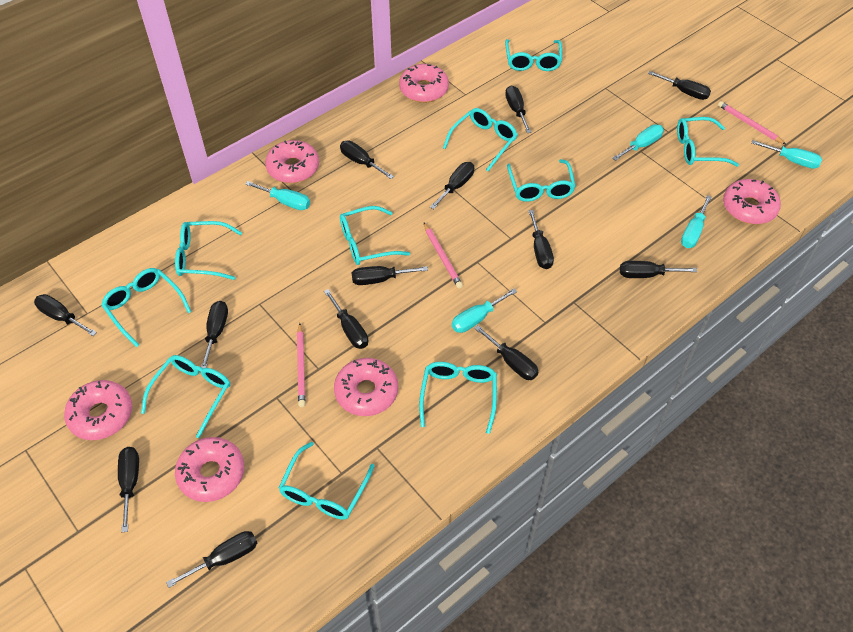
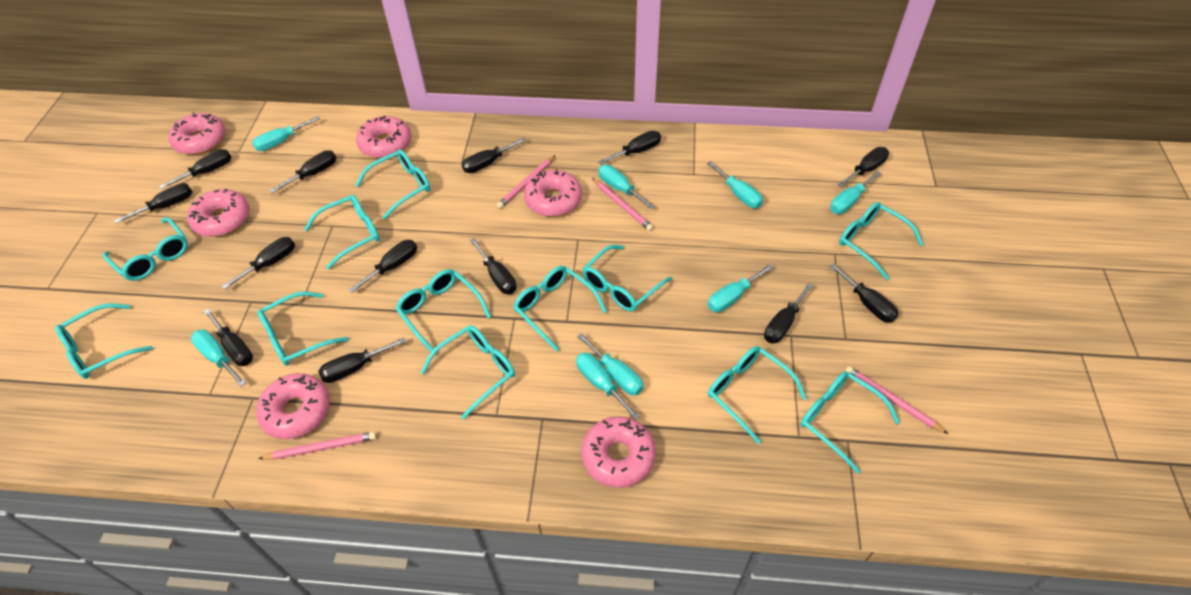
pink pencil: [297,323,305,407] [424,223,463,288] [718,101,786,144] = 3 -> [258,432,376,460] [497,155,556,208] [592,178,653,231] [845,366,948,434] = 4
turquoise glasses: [101,268,191,347] [141,355,230,438] [175,221,242,280] [279,442,374,520] [340,206,410,265] [419,362,497,434] [443,108,518,172] [505,39,562,71] [507,159,576,202] [677,117,739,167] = 10 -> [55,304,153,379] [103,217,188,281] [257,291,348,366] [304,195,380,269] [355,149,431,220] [396,269,491,354] [421,325,515,420] [513,266,607,352] [583,245,672,312] [708,346,807,444] [801,371,900,474] [839,202,924,280] = 12
turquoise screwdriver: [245,181,310,210] [452,288,517,333] [612,124,664,161] [681,195,712,248] [751,140,822,169] = 5 -> [191,330,246,386] [252,116,320,151] [576,352,640,420] [577,333,644,395] [598,165,655,209] [707,161,763,208] [708,264,773,312] [830,171,881,214] = 8

